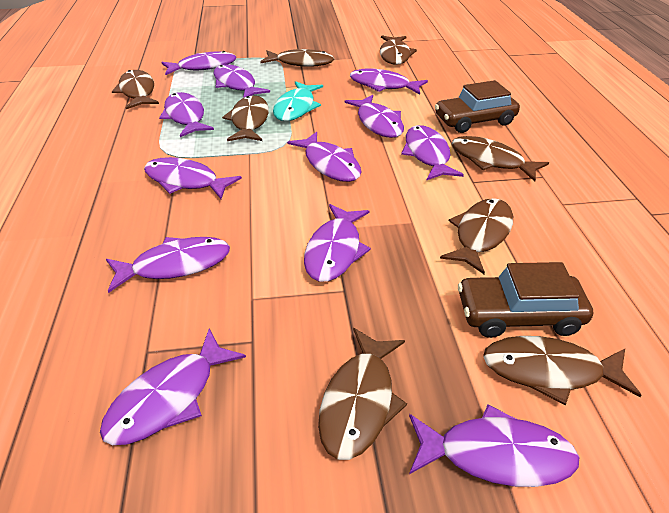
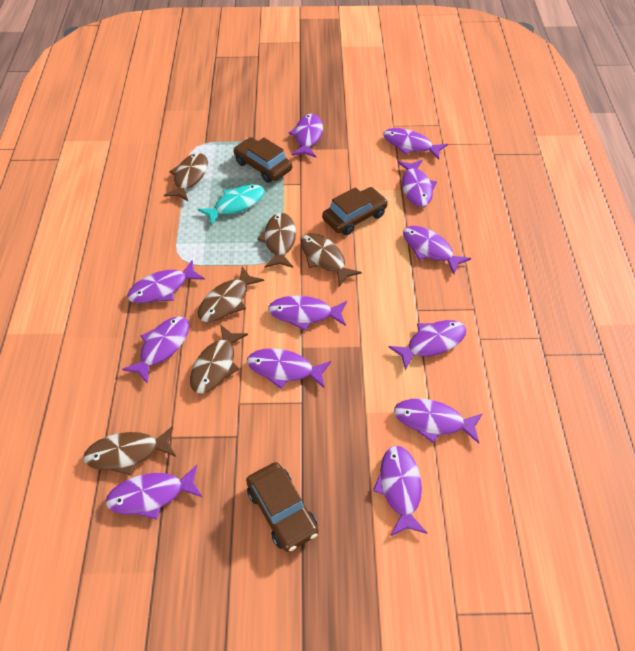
brown car: [435,80,520,133] [458,262,593,338] = 2 -> [233,137,292,183] [246,462,318,552] [322,187,388,235] = 3
brown fish: [112,70,159,109] [222,95,269,141] [260,49,334,67] [318,328,407,460] [380,36,417,65] [440,198,513,274] [452,136,549,182] [483,336,642,405] = 8 -> [83,426,176,476] [164,153,208,201] [190,324,248,394] [198,267,264,322] [257,213,296,268] [301,233,362,287] = 6

